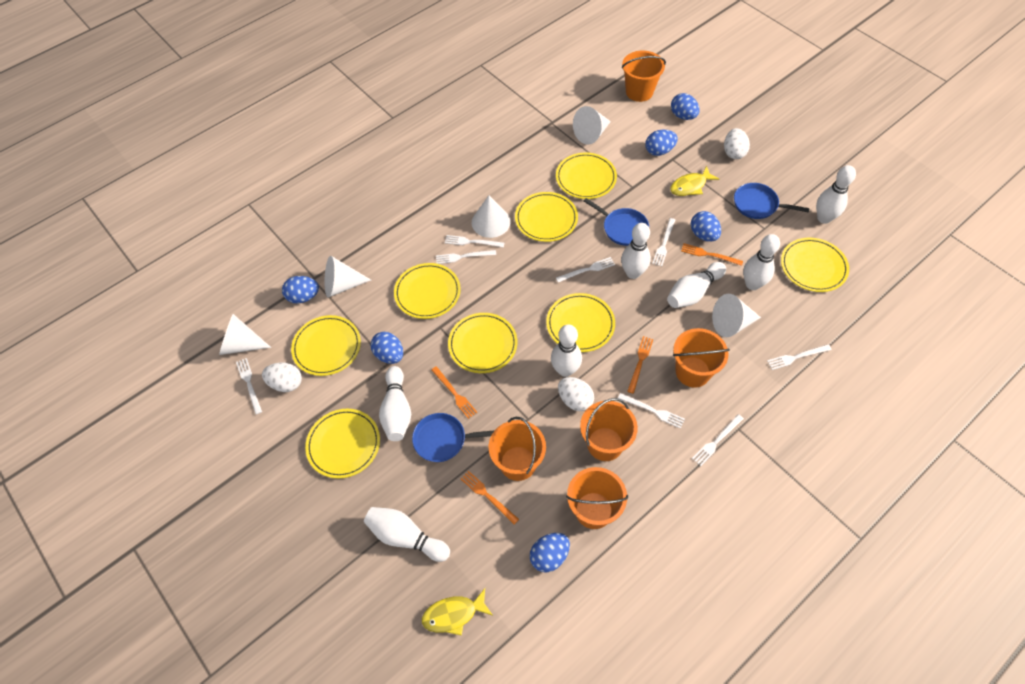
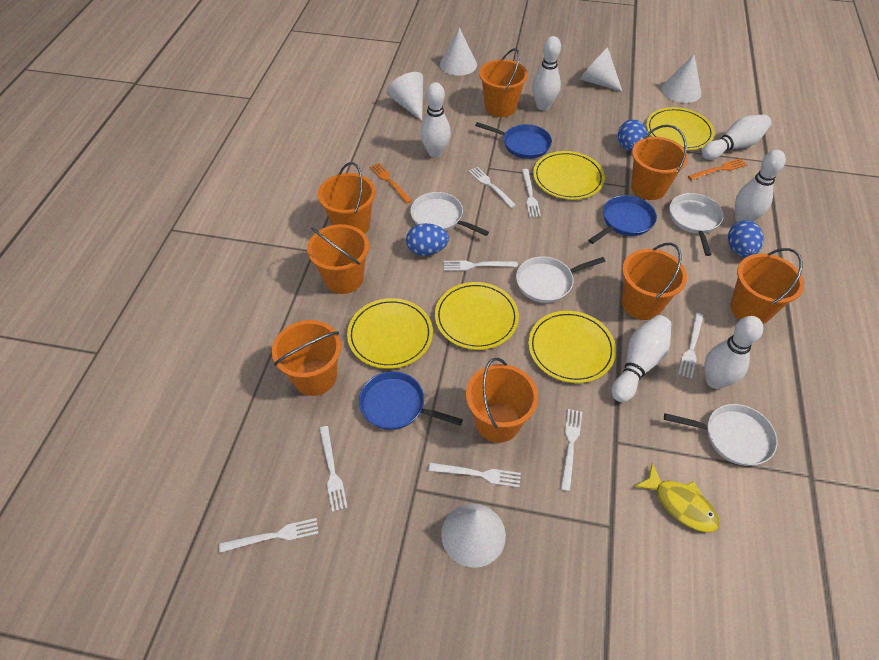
blue egg: [282,276,319,303] [370,332,403,364] [530,533,570,573] [645,130,678,156] [671,93,700,120] [691,211,721,242] = 6 -> [406,223,449,256] [618,119,647,151] [728,220,764,258] = 3
orange bucket: [489,417,546,481] [566,467,628,529] [580,398,638,461] [622,51,666,102] [673,328,730,388] = 5 -> [272,320,341,396] [307,224,369,294] [318,162,375,234] [466,358,538,443] [479,48,528,117] [622,243,687,320] [631,125,688,200] [730,248,804,324] = 8
orange fork: [431,366,477,419] [461,471,519,524] [627,336,653,394] [681,243,743,266] = 4 -> [370,163,412,203] [688,158,747,180] = 2
white bowling pin: [364,507,450,562] [379,366,411,441] [551,325,582,377] [621,223,651,279] [667,262,726,308] [743,234,780,290] [816,165,856,224] = 7 -> [420,82,451,158] [532,36,561,110] [612,315,671,402] [702,114,772,160] [704,316,763,389] [735,150,786,222] = 6
white egg: [262,363,302,392] [558,377,594,411] [724,128,750,159] = 3 -> none = 0
white pan: none = 0 -> [410,192,489,236] [516,256,606,303] [664,404,778,466] [669,193,724,256] = 4
yellow fish: [422,588,493,636] [670,166,719,196] = 2 -> [634,463,720,532] = 1
yellow plate: [291,315,361,376] [305,409,380,479] [394,263,461,319] [448,313,517,373] [515,192,578,242] [546,293,615,352] [556,152,617,199] [781,238,849,292] = 8 -> [347,298,433,369] [435,282,519,350] [528,311,616,383] [533,151,605,200] [646,107,715,150] = 5

